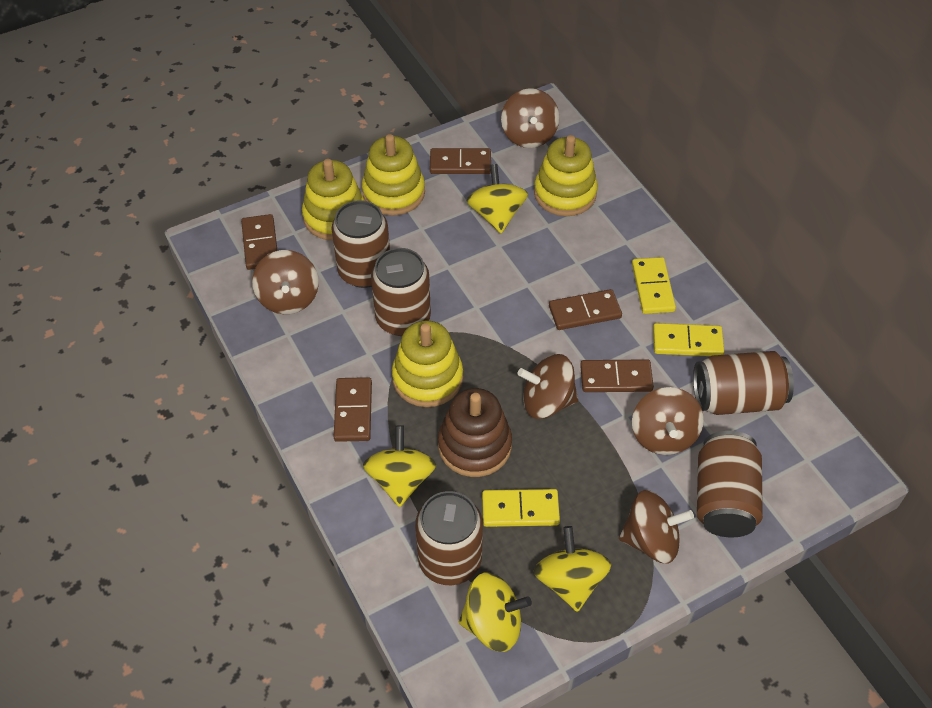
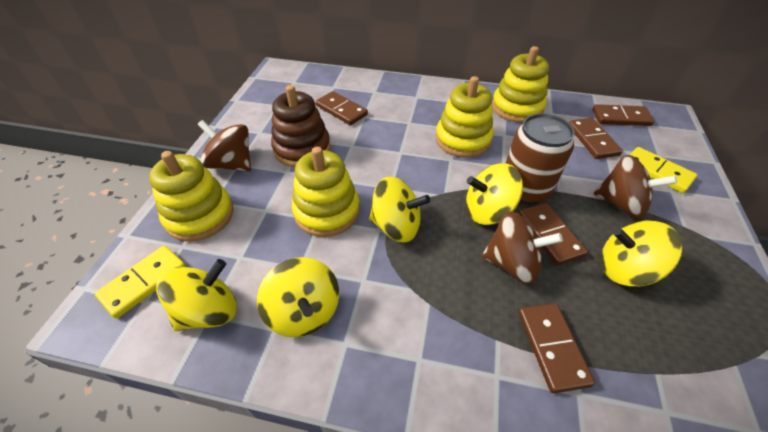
brown can: [331,200,390,288] [371,248,431,336] [415,491,483,585] [693,351,794,415] [697,431,763,537] = 5 -> [506,113,575,204] = 1
brown spinning top: [252,250,319,314] [501,88,559,148] [517,354,578,419] [619,490,694,563] [632,387,704,455] = 5 -> [198,120,251,171] [482,211,563,284] [593,155,677,219] = 3
yellow domino: [482,489,560,527] [632,257,676,314] [653,323,724,356] = 3 -> [94,246,186,319] [630,147,697,193] = 2
yellow spinning top: [363,425,436,507] [459,573,532,652] [467,164,528,233] [534,526,611,612] = 4 -> [156,259,237,331] [257,257,339,337] [369,177,430,243] [466,163,523,225] [601,220,682,287] = 5

